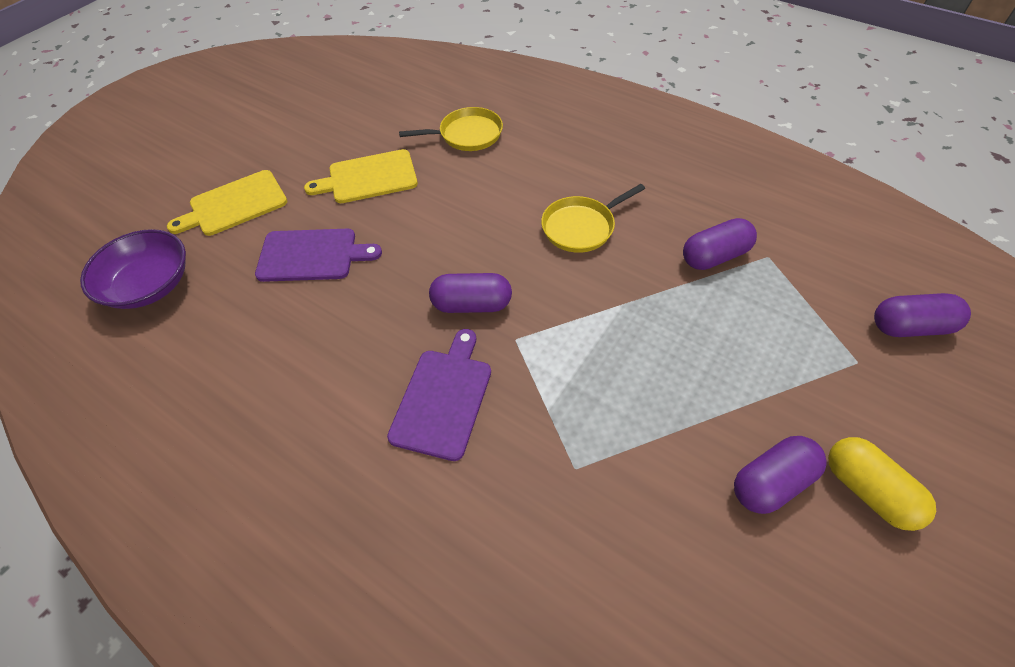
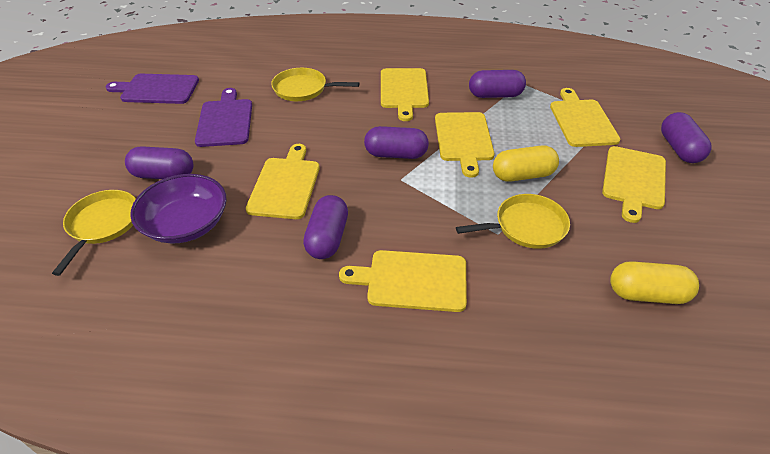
purple capsule: [429,273,512,313] [683,218,757,270] [734,436,827,514] [874,293,971,337] = 4 -> [125,146,193,179] [303,195,348,259] [364,126,429,159] [469,70,526,98] [661,112,711,163] = 5
yellow capsule: [828,437,936,531] = 1 -> [493,145,559,182] [610,261,699,304] = 2
yellow cutting board: [167,170,288,236] [304,149,418,203] = 2 -> [246,144,320,219] [339,250,467,312] [381,68,429,121] [435,112,495,178] [550,88,621,147] [602,146,666,223] = 6
yellow pan: [399,107,503,151] [541,184,645,253] = 2 -> [52,190,136,276] [271,68,359,101] [456,194,570,249] = 3

